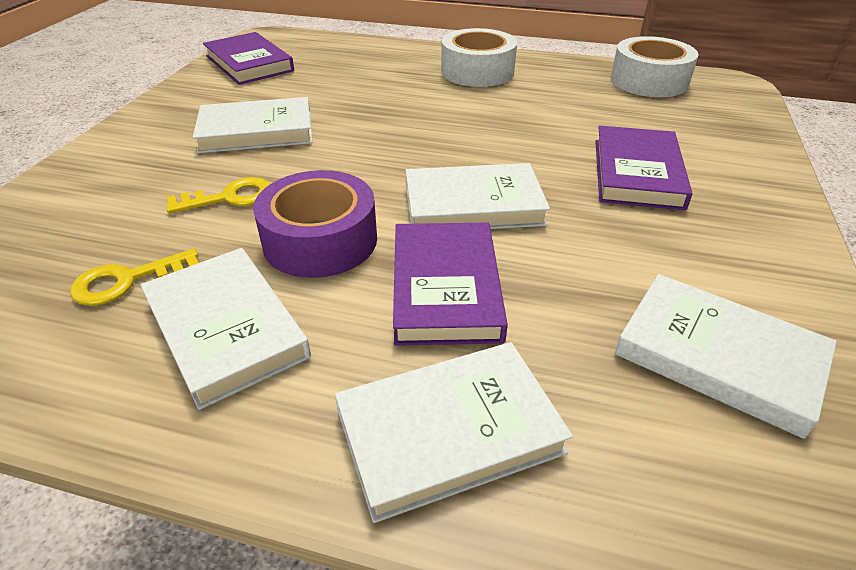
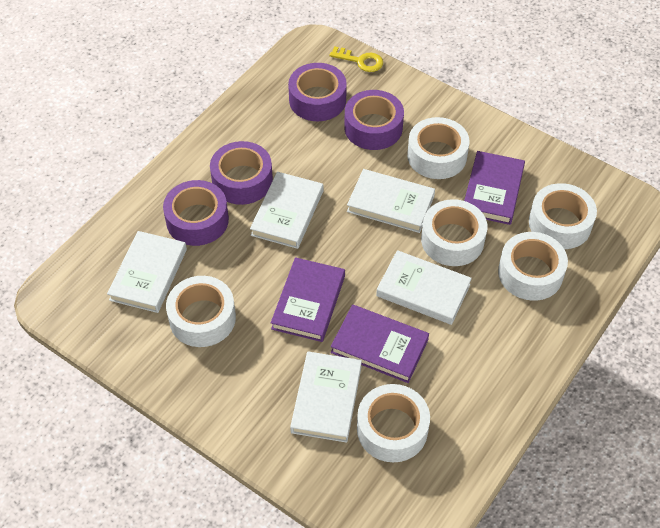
purple tape: [253,170,377,278] = 1 -> [163,180,229,246] [210,141,273,205] [288,63,347,121] [344,90,404,150] = 4
white tape: [441,28,517,87] [611,36,698,97] = 2 -> [166,276,236,347] [357,384,430,462] [407,117,470,179] [421,199,487,266] [498,232,568,301] [529,183,597,249] = 6
yellow key: [70,249,199,306] [166,177,270,214] = 2 -> [329,46,383,72] = 1

